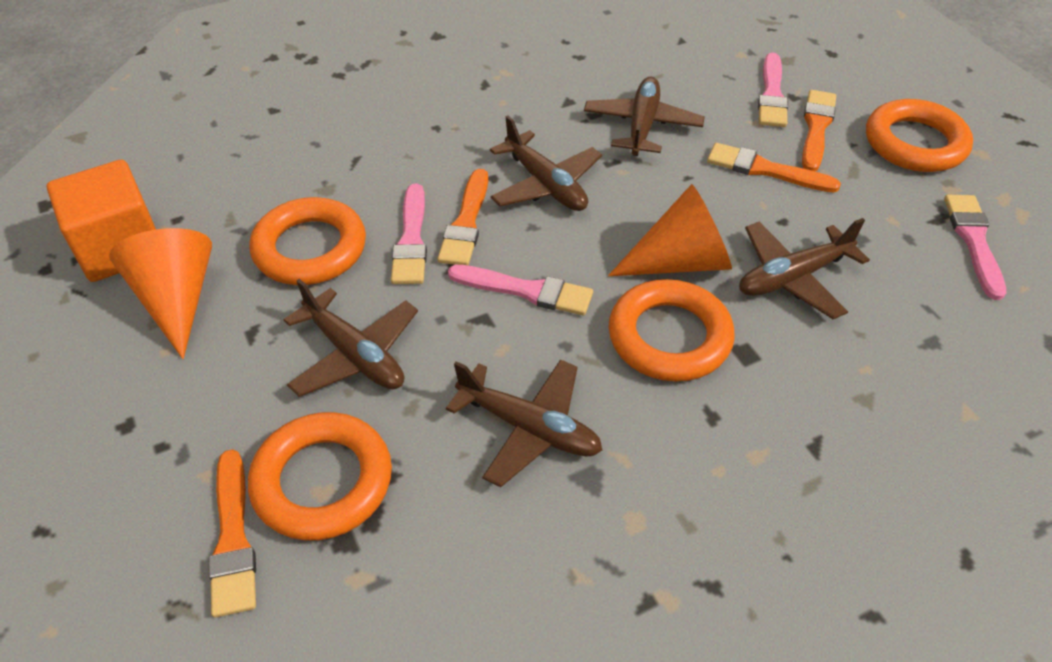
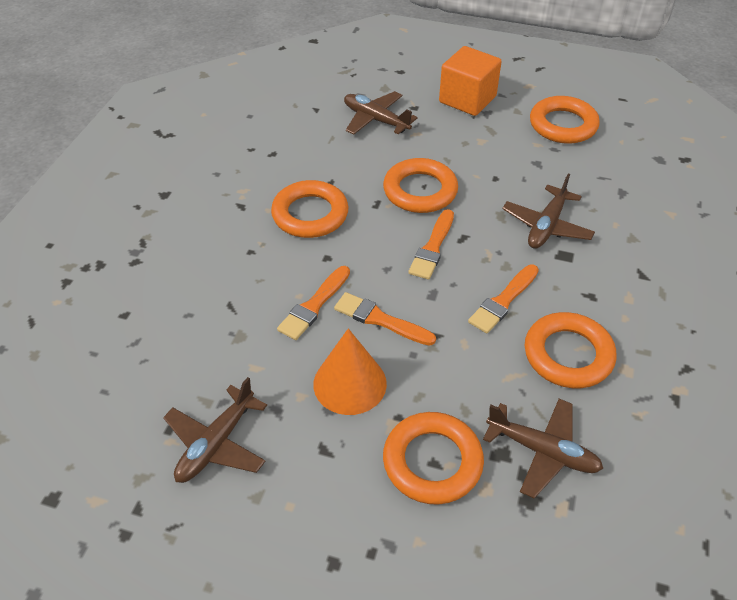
brown plane: [283,279,418,397] [446,359,602,487] [490,115,602,211] [584,77,705,156] [739,218,870,319] = 5 -> [163,377,267,483] [344,91,418,135] [483,399,603,498] [502,173,595,249] = 4
orange cone: [109,228,212,359] [608,184,732,276] = 2 -> [313,328,387,415] = 1
orange ring: [248,412,392,541] [249,197,366,285] [608,279,735,382] [866,99,973,172] = 4 -> [271,180,349,238] [383,158,458,213] [383,412,484,505] [525,312,616,388] [530,96,600,144] = 5
pink brush: [391,184,427,284] [448,265,593,315] [758,53,788,127] [944,195,1006,300] = 4 -> none = 0

